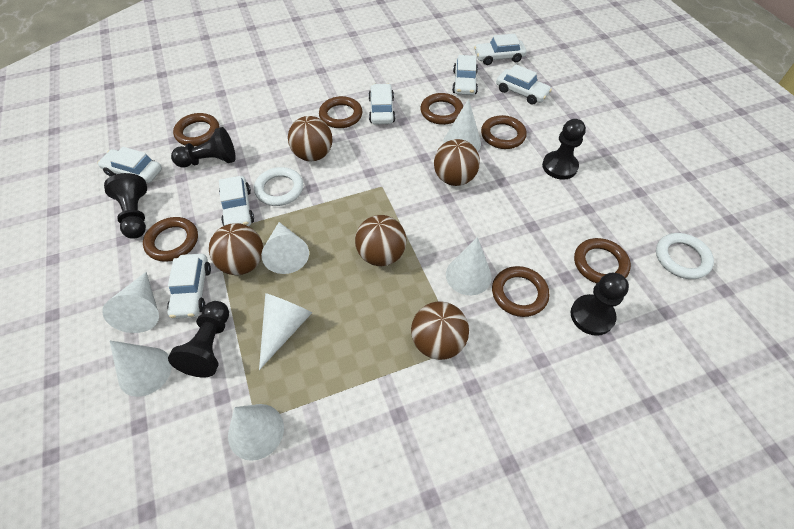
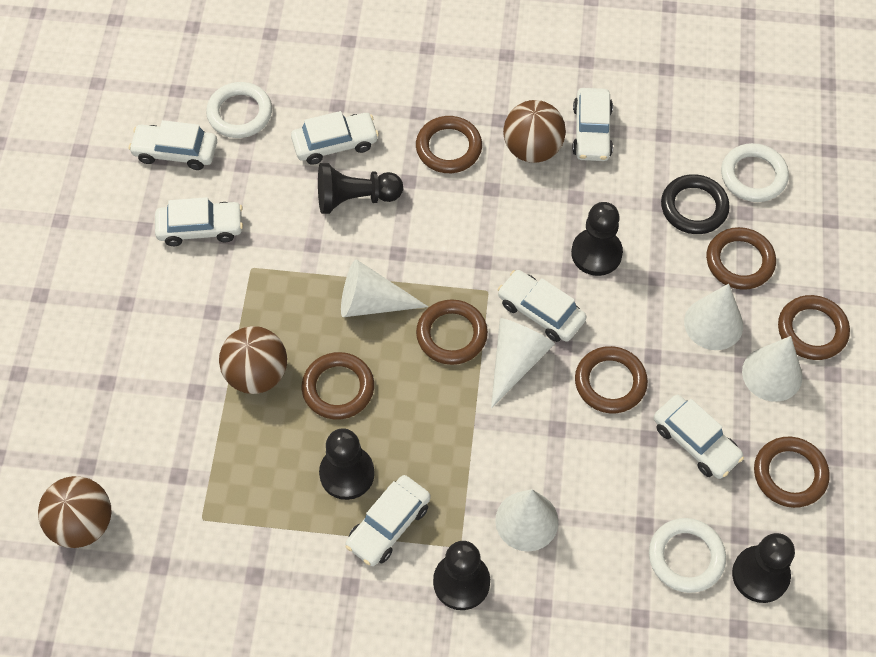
black ring: none = 0 -> [661,174,730,234] = 1
brown ball: [209,223,263,275] [288,116,332,161] [355,215,407,266] [411,301,469,360] [434,139,480,186] = 5 -> [38,476,112,548] [219,326,287,394] [503,100,566,163] = 3
white cone: [102,272,159,333] [109,341,172,397] [228,404,284,461] [259,293,312,370] [261,222,309,274] [443,99,481,152] [446,237,492,295] = 7 -> [341,259,428,317] [491,318,555,408] [495,489,559,552] [684,284,743,350] [742,336,803,402] = 5
white ring: [254,167,304,206] [656,233,714,279] = 2 -> [206,82,272,138] [649,518,726,593] [721,143,789,202] = 3

